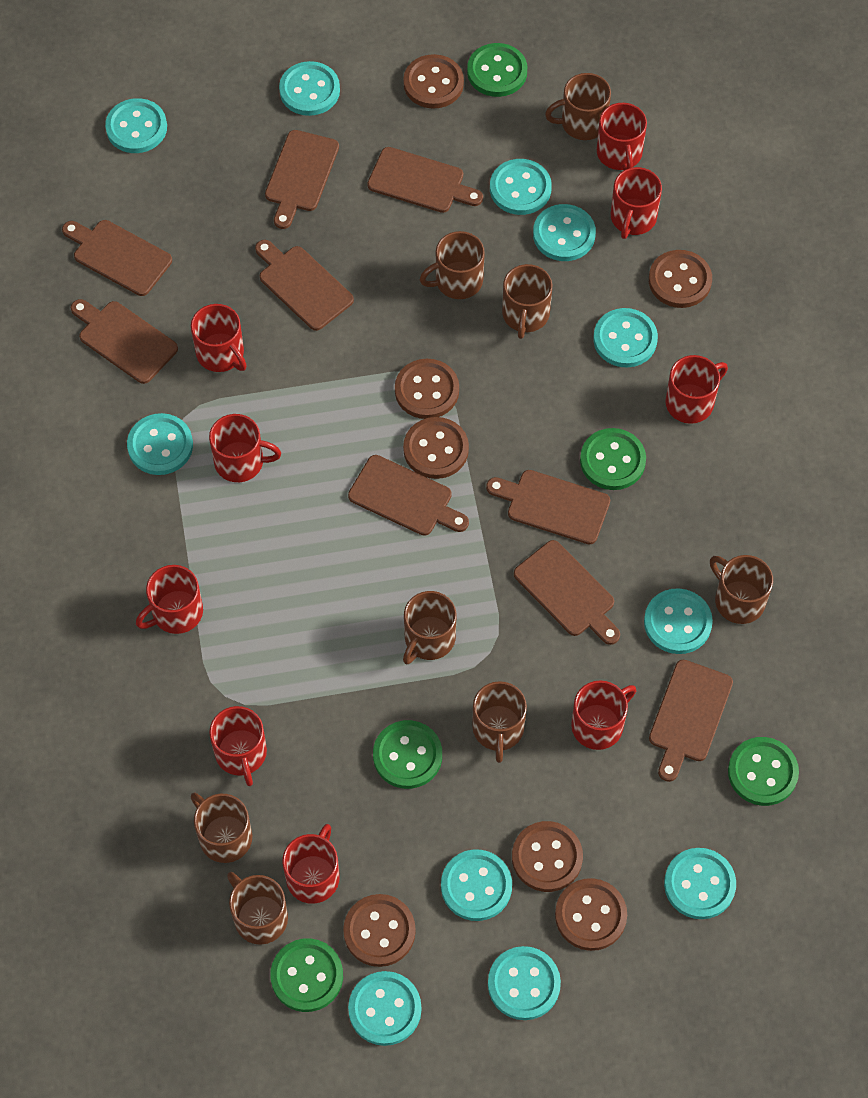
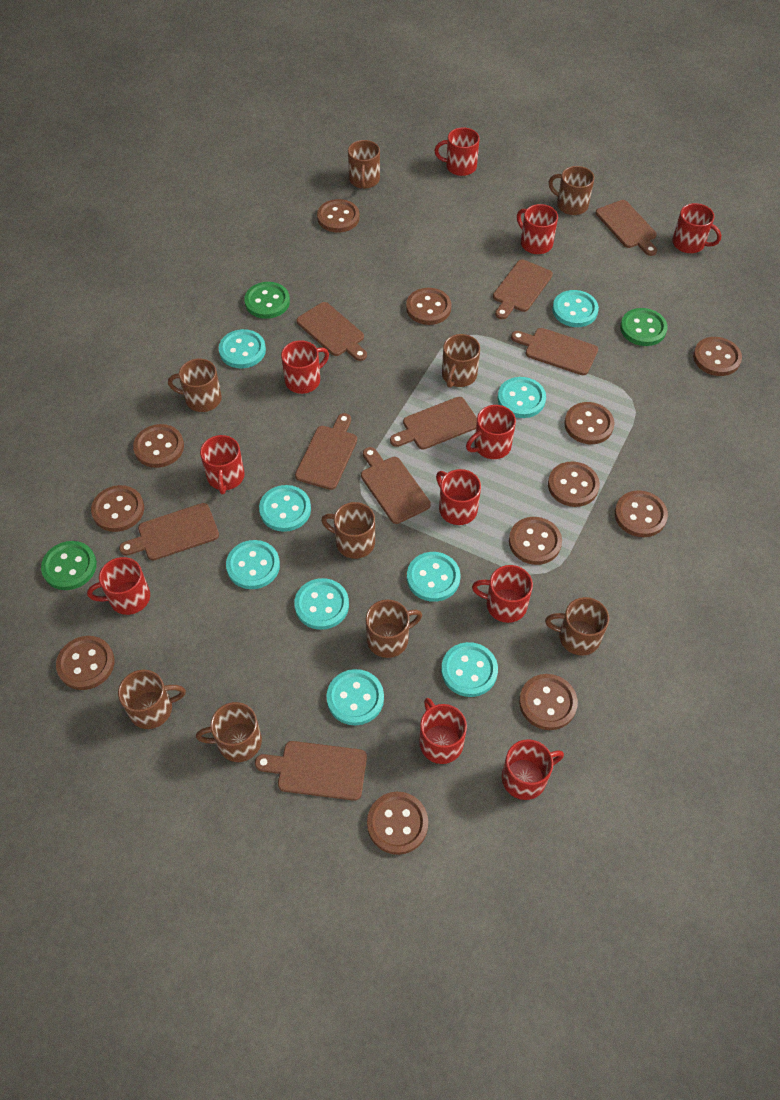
brown button: [343,894,416,967] [395,359,459,419] [403,54,464,109] [403,417,469,479] [512,821,583,892] [555,878,627,951] [649,250,712,308] = 7 -> [56,636,115,690] [91,485,144,532] [133,424,184,468] [317,199,360,233] [367,792,428,855] [406,288,452,325] [509,517,562,565] [519,674,578,730] [548,461,600,507] [564,402,615,444] [615,490,668,537] [693,337,742,376] = 12
brown mug: [191,793,252,863] [227,872,288,945] [403,591,456,665] [420,231,485,299] [472,681,527,763] [502,264,552,339] [545,73,611,140] [710,555,773,624] = 8 -> [118,670,186,729] [168,359,222,412] [196,702,262,762] [321,502,375,559] [348,140,380,189] [366,600,422,658] [442,334,480,388] [545,597,609,656] [549,166,594,215] = 9
green button: [270,938,343,1012] [373,720,442,789] [467,43,527,97] [580,428,646,490] [728,737,799,806] = 5 -> [41,541,97,590] [244,282,290,319] [620,308,668,346] = 3
red mug: [136,565,203,634] [191,304,247,372] [209,414,281,482] [209,706,267,786] [282,824,340,904] [571,680,636,750] [597,103,647,170] [611,167,662,239] [665,355,728,424] = 9 -> [87,557,150,615] [200,435,245,494] [281,340,329,394] [419,698,467,764] [434,128,480,176] [436,469,481,525] [466,405,516,459] [472,565,533,623] [502,739,564,800] [517,204,558,254] [672,203,721,253] = 11
turquoise button: [105,98,167,153] [127,413,193,475] [279,61,340,116] [348,971,422,1046] [441,849,512,921] [488,946,561,1020] [490,159,552,215] [533,204,596,261] [593,308,658,367] [644,588,713,654] [664,848,736,919] = 11 -> [219,329,266,368] [226,540,280,589] [259,485,311,532] [294,578,349,630] [327,669,384,726] [407,552,460,602] [441,642,498,697] [498,377,546,418] [552,290,599,327] = 9

